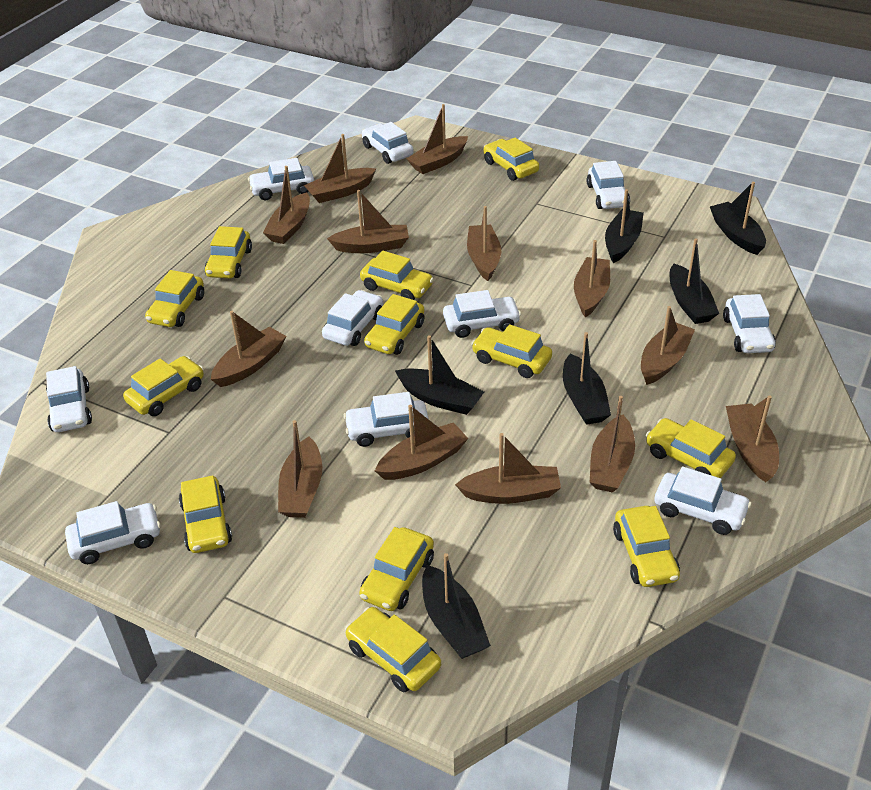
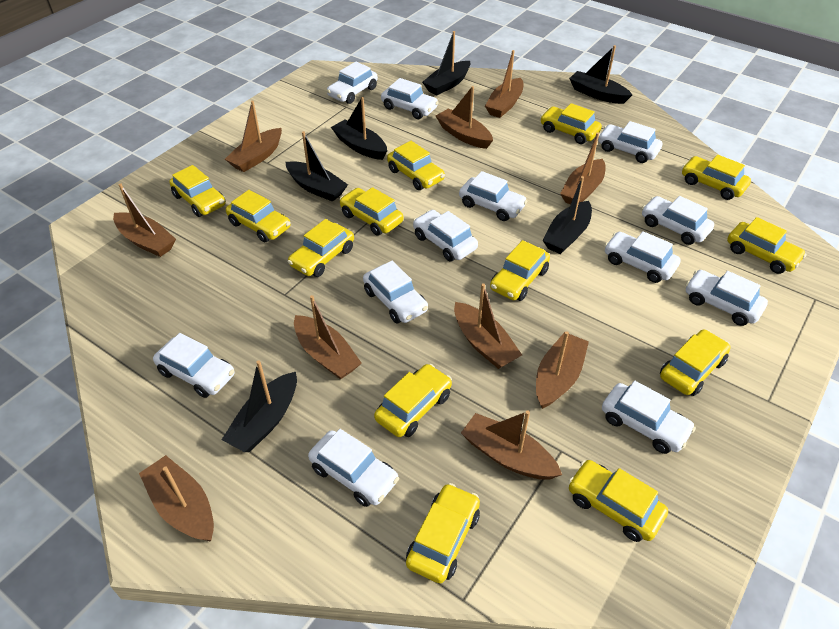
brown boat: [211,311,287,387] [263,166,310,244] [278,420,322,518] [304,134,376,203] [327,190,409,253] [375,405,468,480] [407,104,468,174] [455,433,561,504] [467,206,501,281] [574,240,610,317] [590,396,635,493] [641,306,695,385] [726,395,779,482] = 13 -> [113,184,176,257] [139,455,214,541] [225,101,282,172] [294,295,362,379] [436,86,493,149] [454,283,522,369] [461,411,562,480] [485,50,524,118] [536,331,589,409] [560,132,606,205] = 10
white car: [46,366,92,432] [65,501,161,564] [248,158,314,200] [322,290,383,346] [343,392,429,447] [362,122,414,164] [443,290,521,338] [587,161,630,209] [654,466,751,535] [723,294,776,353] = 10 -> [153,333,235,398] [308,429,399,507] [327,62,378,104] [363,261,428,324] [381,78,439,119] [413,210,478,262] [459,171,527,221] [598,121,662,163] [602,381,696,454] [604,231,680,283] [642,196,714,245] [686,270,768,326] = 12
yellow car: [123,356,204,416] [145,270,204,327] [179,475,232,553] [205,226,252,279] [345,607,441,692] [359,527,434,611] [360,251,434,300] [364,294,424,355] [471,324,552,378] [484,138,539,181] [613,506,680,587] [646,418,736,478] = 12 -> [169,165,226,217] [226,190,291,243] [288,219,354,277] [339,187,404,236] [374,364,452,437] [387,141,445,190] [406,483,480,584] [490,240,550,301] [540,103,602,144] [568,460,668,542] [660,329,731,396] [682,155,751,200] [727,217,807,274] = 13

